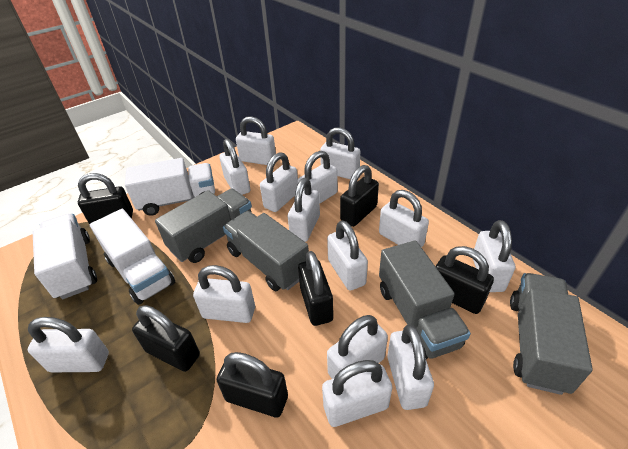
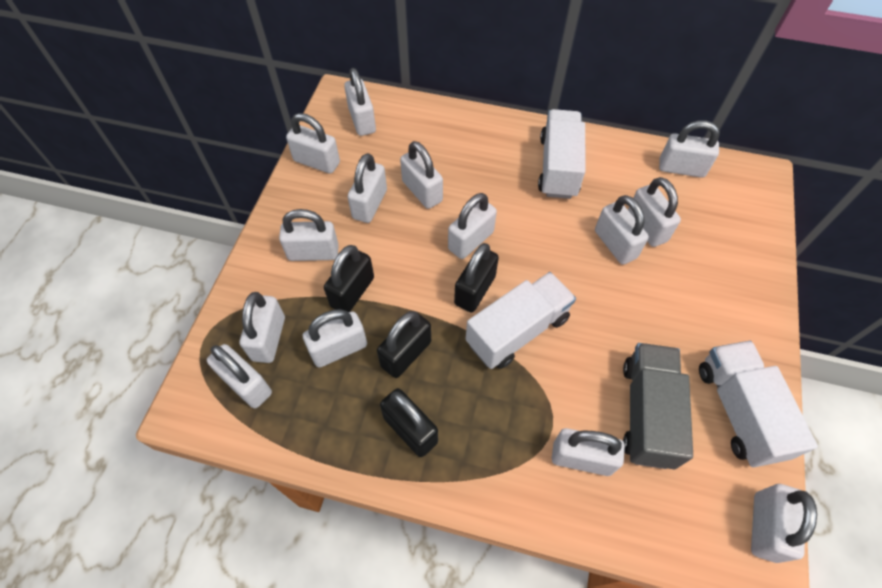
black padlock: [78,173,133,224] [132,305,200,372] [217,352,288,417] [298,251,333,326] [340,165,379,227] [435,246,494,314] = 6 -> [324,245,374,312] [377,311,431,378] [380,388,438,457] [454,243,499,313] = 4
grey truck: [155,189,252,263] [223,211,309,291] [379,240,471,359] [510,273,593,395] = 4 -> [623,343,693,469] = 1

